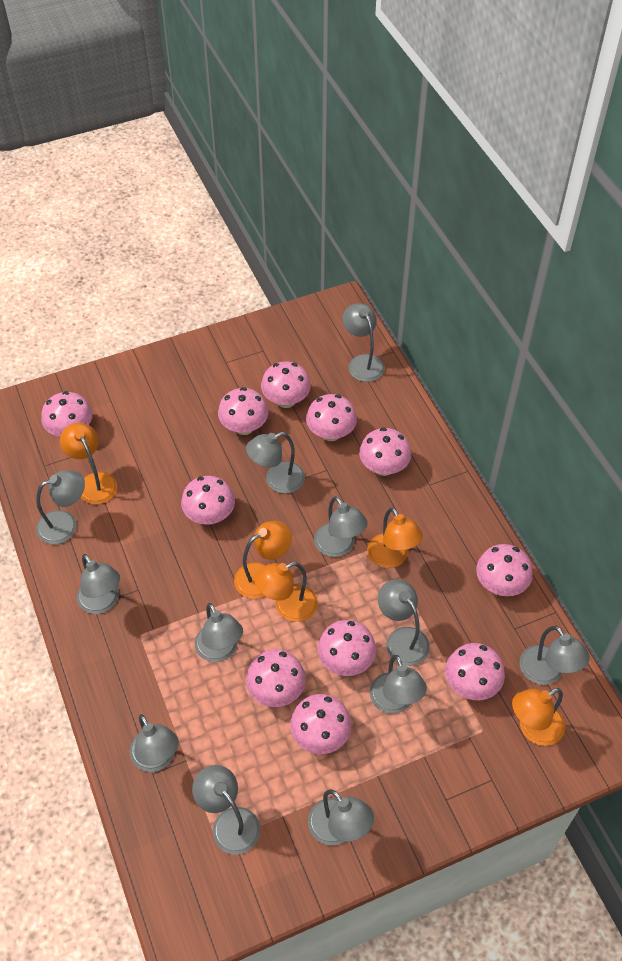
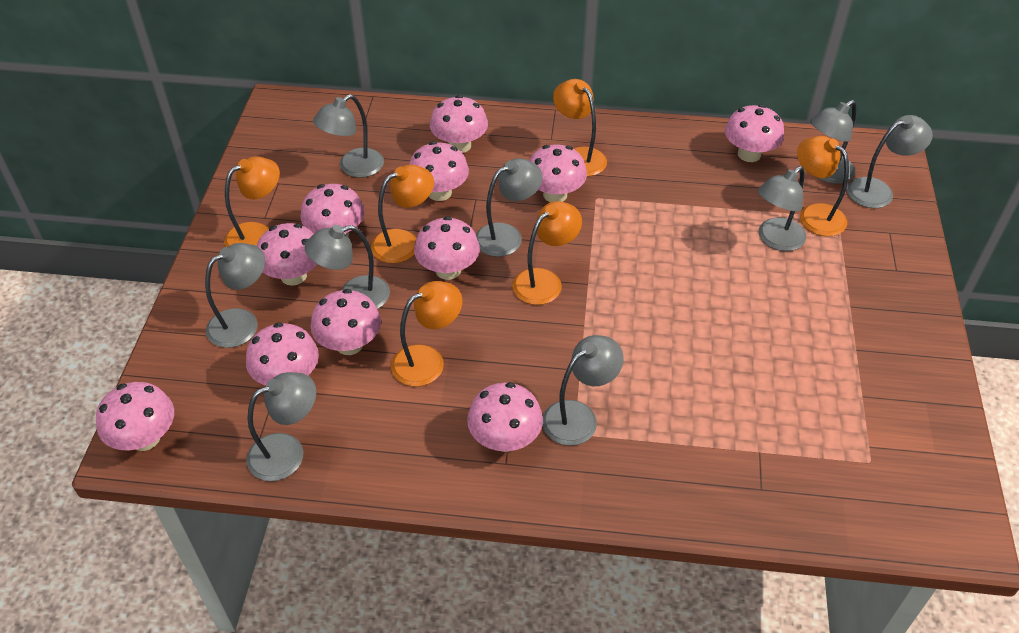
grey lamp: [36,470,85,544] [77,554,120,614] [130,714,179,772] [192,765,261,855] [195,603,243,662] [246,432,305,494] [308,789,374,846] [314,496,368,557] [342,303,385,382] [370,655,427,714] [378,579,430,666] [520,626,590,685] = 12 -> [205,243,265,348] [246,372,316,481] [305,225,390,309] [313,94,384,178] [476,158,543,257] [542,335,624,446] [758,166,806,251] [810,100,856,184] [847,115,933,208] = 9
orange lamp: [60,423,117,505] [234,521,292,599] [254,562,318,622] [367,507,423,568] [512,688,565,746] = 5 -> [224,156,280,247] [371,164,434,263] [391,281,462,387] [512,201,582,305] [553,79,607,177] [797,136,849,236] = 6

